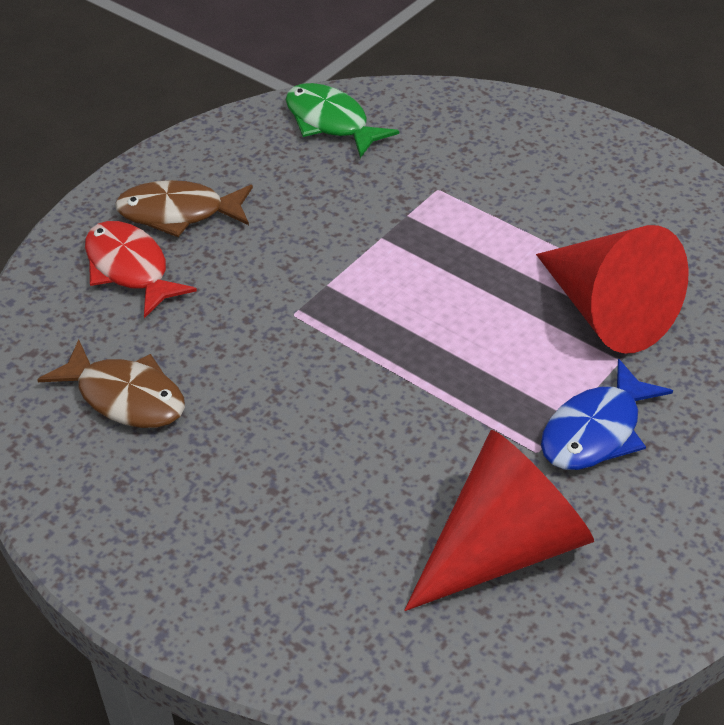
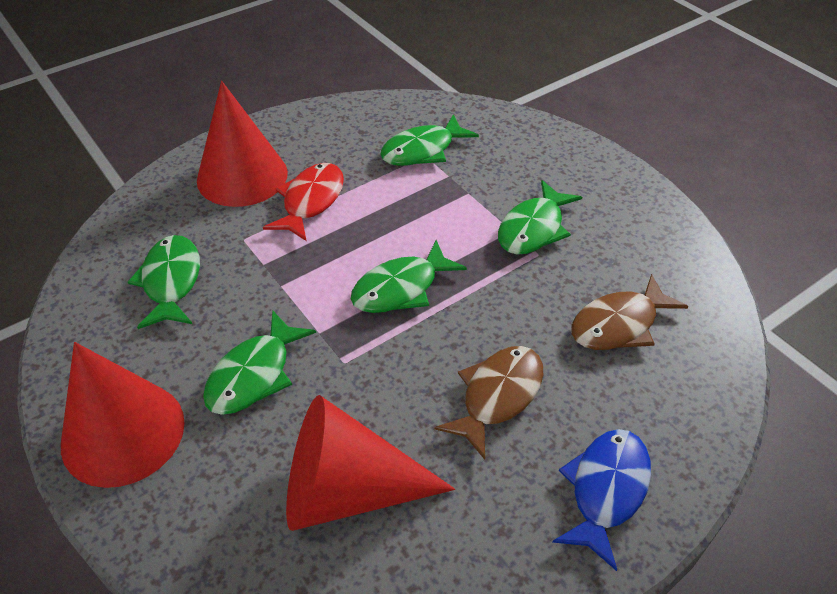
green fish: [286,83,399,158] = 1 -> [128,235,200,329] [203,310,316,415] [351,240,467,313] [380,114,479,166] [498,180,582,255] = 5
red cone: [405,430,594,611] [536,225,689,354] = 2 -> [61,342,185,488] [197,81,288,207] [286,395,455,531] = 3

